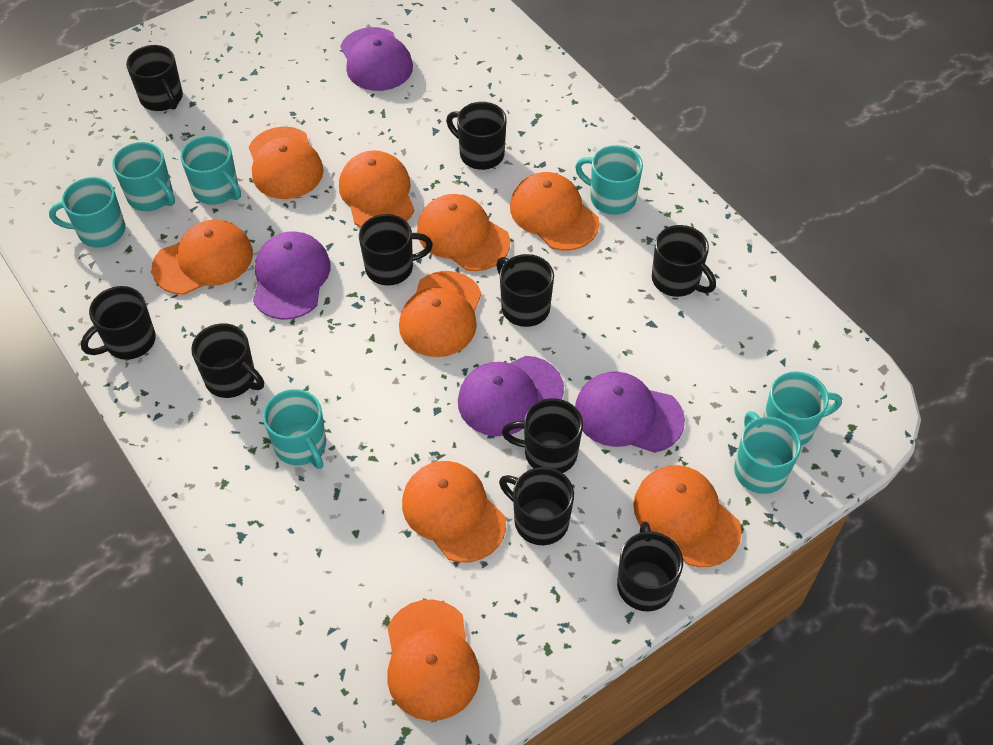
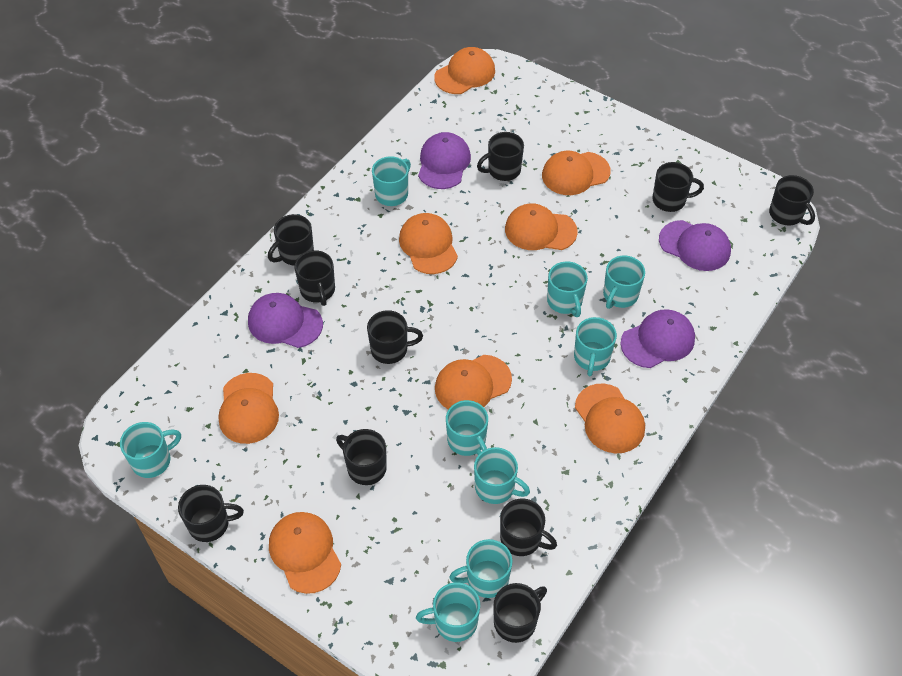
orange cap: [152,220,253,295] [249,127,323,199] [339,150,414,228] [387,599,480,721] [399,271,482,357] [402,461,506,563] [417,194,510,271] [510,172,599,251] [633,465,742,567] = 9 -> [218,373,279,444] [269,512,341,594] [399,213,458,274] [434,47,495,94] [435,355,512,410] [505,203,578,250] [542,151,610,195] [575,384,645,453] = 8
turquoise mug: [49,177,125,248] [112,142,175,211] [181,136,241,205] [263,389,326,469] [575,145,643,215] [734,411,801,494] [763,371,842,446] = 7 -> [120,422,181,478] [372,156,411,206] [416,582,480,642] [446,400,488,456] [449,539,512,598] [474,447,530,504] [547,262,588,317] [574,317,617,376] [603,256,645,309] = 9

